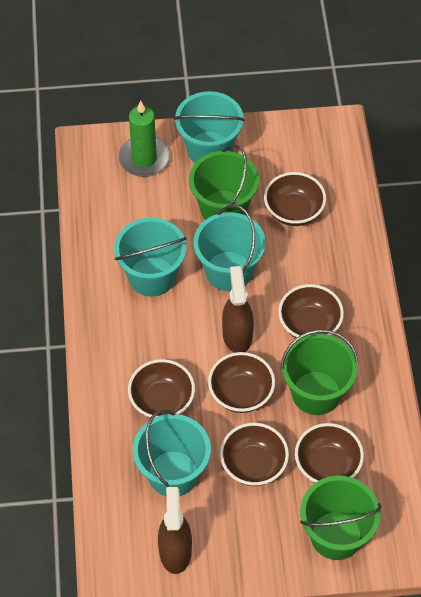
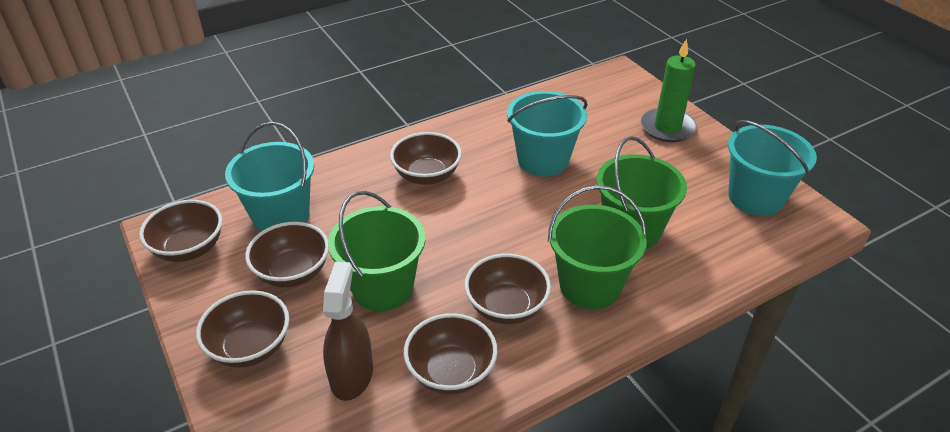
brown spray bottle: [158,487,192,574] [222,266,254,353] = 2 -> [323,262,373,401] = 1
turquoise bucket: [114,218,187,297] [133,409,211,496] [174,91,245,163] [193,205,266,291] = 4 -> [225,122,314,232] [507,91,588,177] [728,120,817,216] = 3

